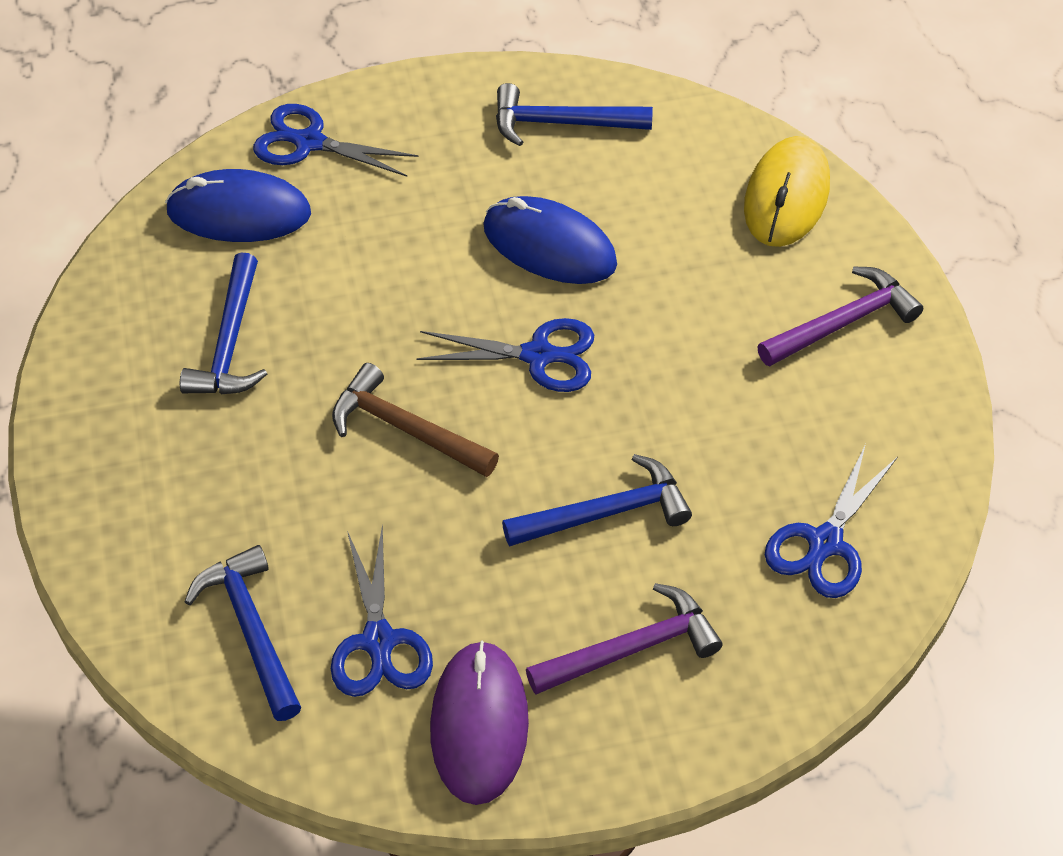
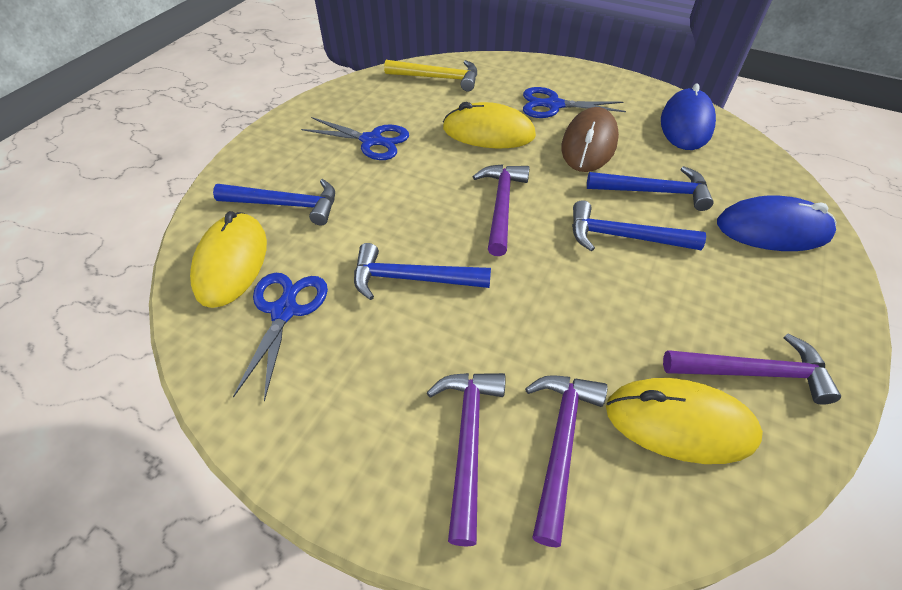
blue scissors: [253,104,418,177] [331,524,433,697] [416,318,594,392] [765,444,898,598] = 4 -> [233,273,328,402] [301,117,409,160] [523,87,626,118] = 3
brown hammer: [332,363,499,477] = 1 -> none = 0
brown mouse: none = 0 -> [561,107,619,172] = 1
purple hammer: [526,583,723,694] [757,266,923,366] = 2 -> [427,373,506,547] [473,164,529,256] [525,375,607,547] [663,333,841,405] = 4
purple mouse: [430,641,529,805] = 1 -> none = 0
yellow hammer: none = 0 -> [384,60,477,91] = 1
yellow mouse: [744,136,830,247] = 1 -> [190,211,267,308] [443,102,536,148] [606,378,763,464] = 3

